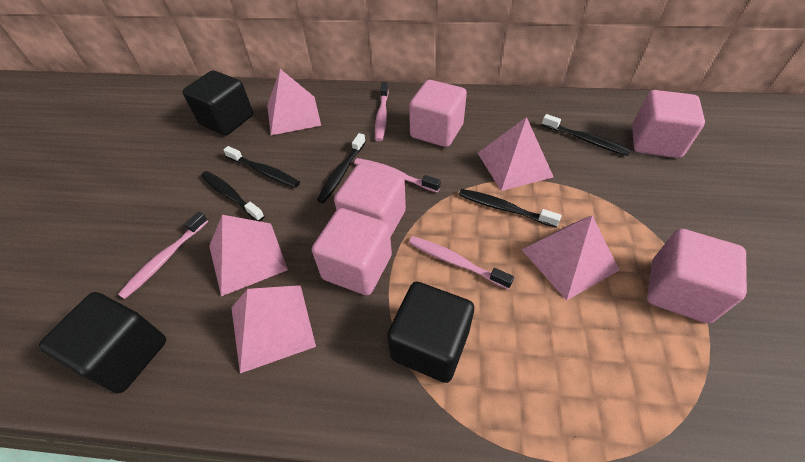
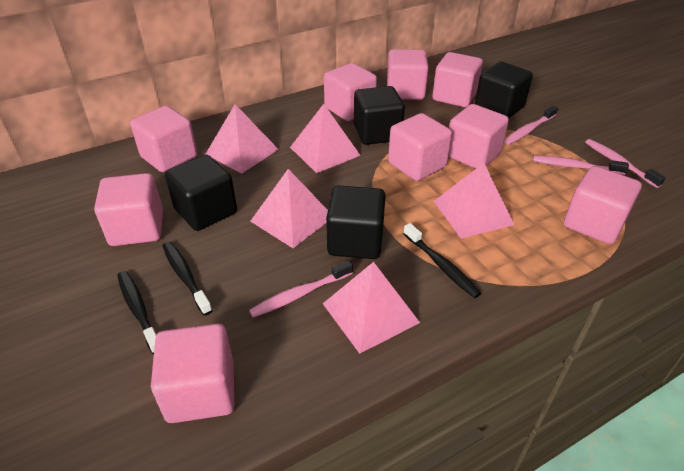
black cube: [39,292,166,393] [183,70,253,136] [387,282,474,383] = 3 -> [165,155,237,231] [326,186,386,259] [354,86,405,145] [475,62,533,118] = 4
black toothbrush: [201,171,265,221] [223,146,300,188] [317,133,366,203] [459,189,561,228] [542,114,631,156] = 5 -> [117,271,157,354] [162,242,213,316] [403,223,481,298] = 3
pink cube: [312,208,392,296] [334,164,406,238] [409,80,467,147] [632,90,705,158] [647,229,747,324] = 5 -> [94,173,163,246] [130,106,197,172] [151,324,235,423] [324,63,377,121] [387,49,429,100] [388,113,452,181] [432,52,483,107] [449,104,509,169] [564,166,642,244] = 9

